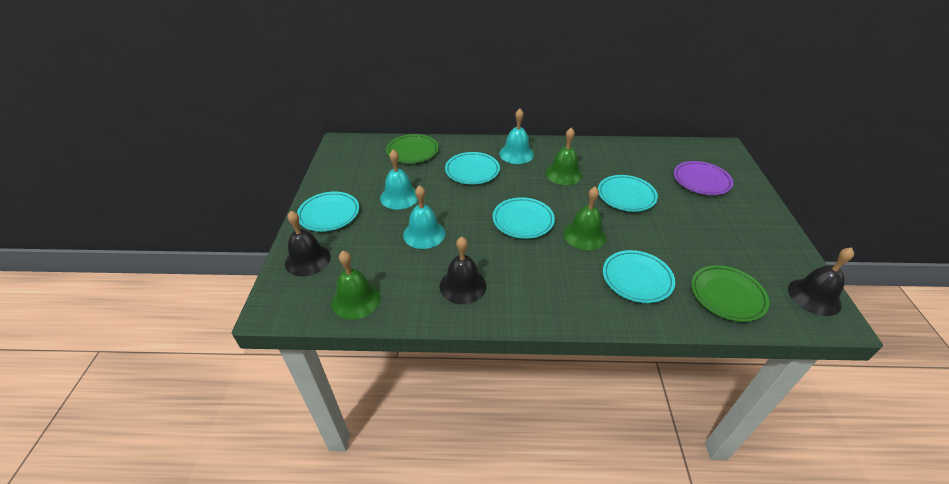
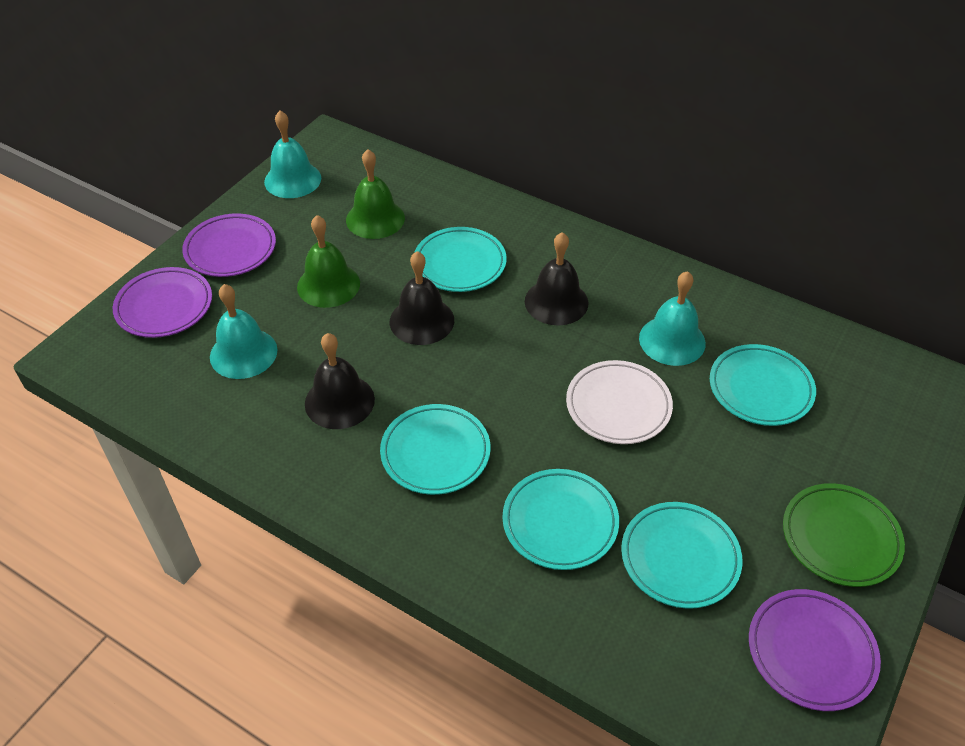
green bell: [332,251,380,320] [546,128,582,185] [563,187,606,250] = 3 -> [297,215,360,308] [346,149,405,239] = 2
green plate: [386,134,439,164] [691,265,770,322] = 2 -> [783,483,905,587] = 1
purple plate: [674,161,733,195] = 1 -> [113,267,212,338] [182,213,276,277] [749,589,881,711] = 3
white plate: none = 0 -> [566,360,673,444] = 1

